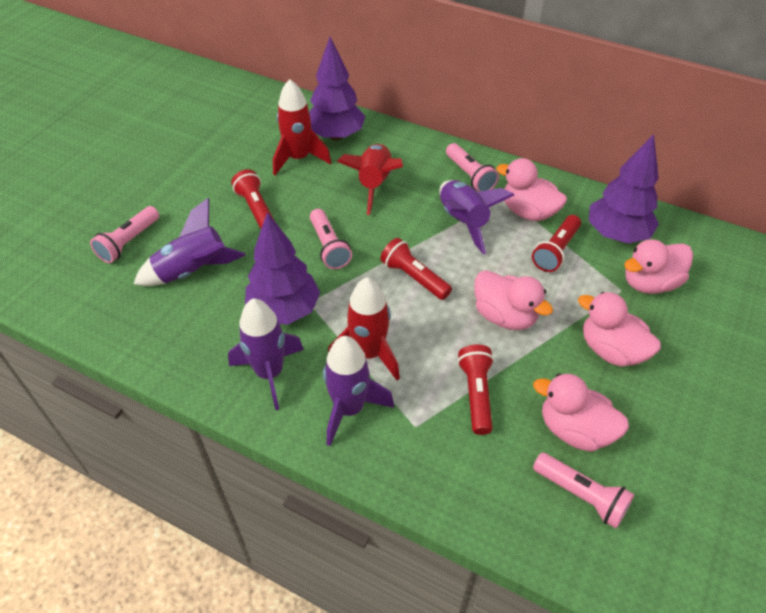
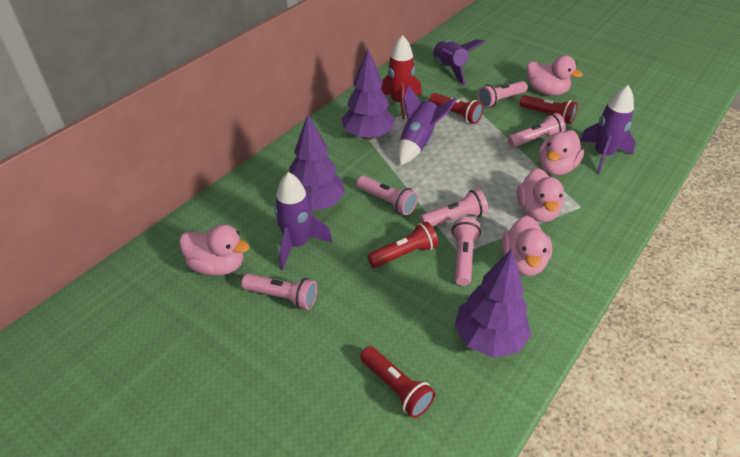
pink flashlight: [90,206,159,263] [310,209,352,269] [446,143,499,192] [533,453,634,528] = 4 -> [241,274,317,310] [357,176,418,215] [420,189,488,227] [452,217,481,286] [478,81,527,108] [507,113,566,148] = 6
red rocket: [273,79,331,175] [328,278,400,380] [337,144,403,215] = 3 -> [381,35,421,119] = 1

